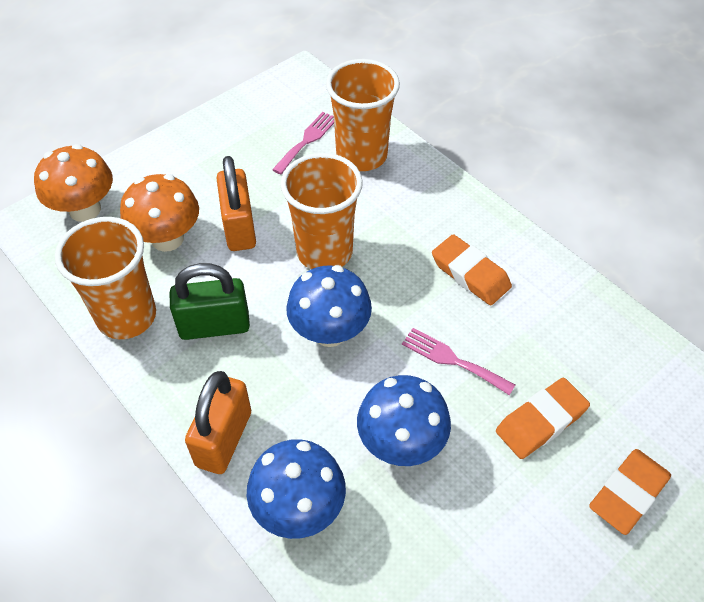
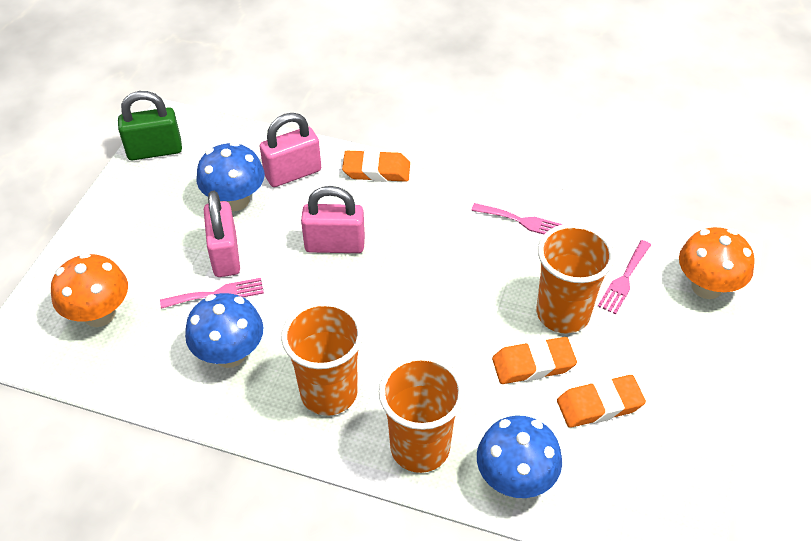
orange padlock: [185,371,251,474] [216,156,256,251] = 2 -> none = 0
pink fork: [272,112,334,174] [402,328,515,395] = 2 -> [160,278,264,309] [471,203,562,234] [598,240,651,314] = 3
pink padlock: none = 0 -> [204,191,240,277] [260,113,321,187] [301,186,365,253] = 3

